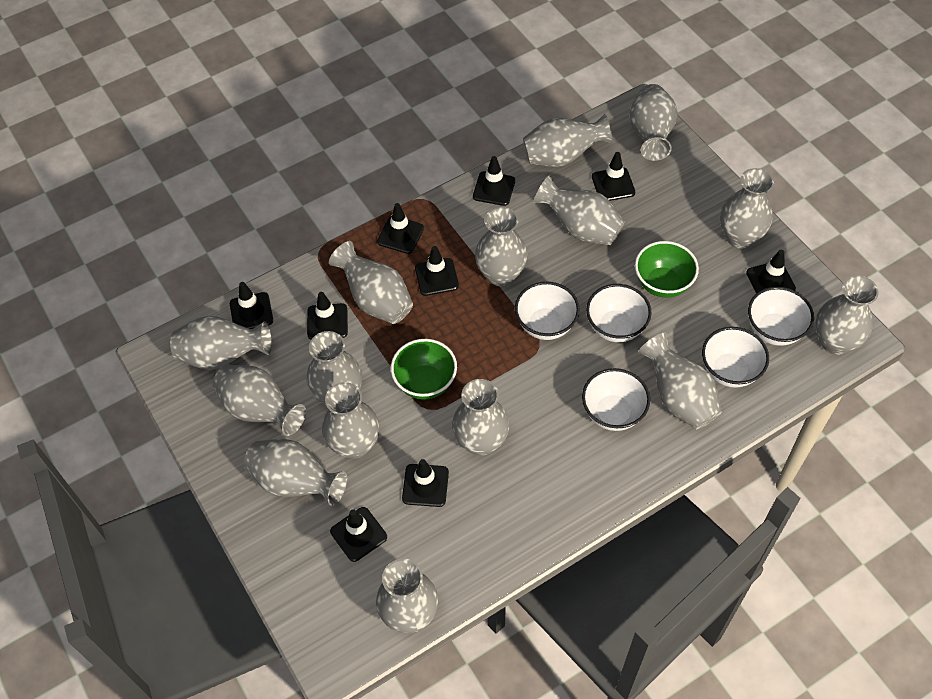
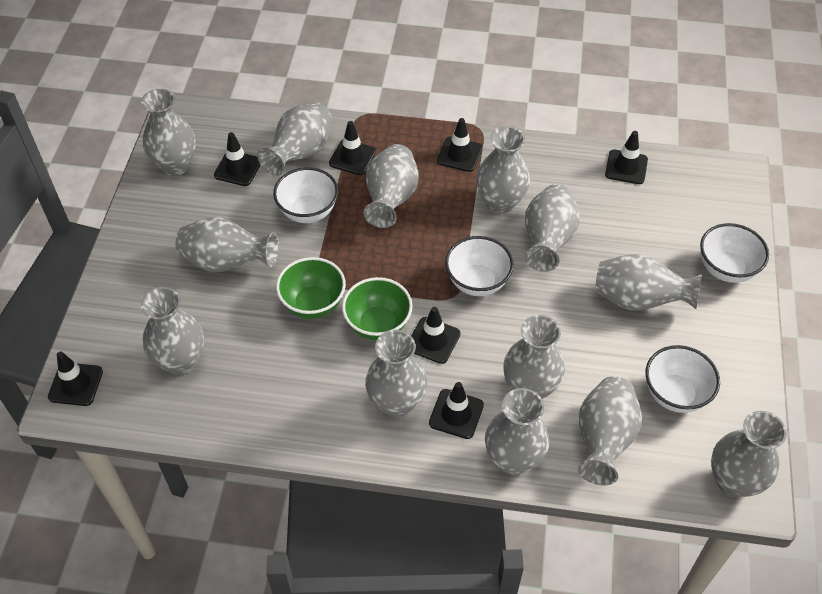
black traffic cone: [230,282,273,329] [307,292,348,340] [330,507,387,562] [377,203,424,254] [402,459,449,507] [415,246,459,296] [473,156,515,206] [592,152,635,201] [746,250,796,294] = 9 -> [48,352,103,406] [214,132,260,186] [329,121,376,175] [411,307,461,364] [429,382,484,439] [437,118,482,172] [605,131,648,184] = 7
grey vase: [170,316,272,370] [212,365,306,436] [244,439,347,506] [307,331,362,405] [322,382,379,459] [329,241,413,324] [376,559,438,633] [452,379,509,456] [475,207,527,286] [523,114,612,167] [534,175,625,245] [629,84,678,161] [638,332,722,429] [720,168,774,249] [815,276,879,355] = 15 -> [141,89,196,176] [141,287,204,375] [175,217,279,272] [257,102,332,176] [364,144,419,228] [365,330,427,417] [476,126,530,214] [485,388,549,475] [503,315,565,399] [525,184,580,272] [578,376,642,485] [595,254,702,311] [711,411,787,497] = 13
white bowl: [515,282,580,340] [582,368,650,431] [586,284,652,342] [702,327,769,388] [748,287,814,346] = 5 -> [273,167,338,223] [445,236,514,296] [646,345,720,413] [700,223,769,283] = 4

